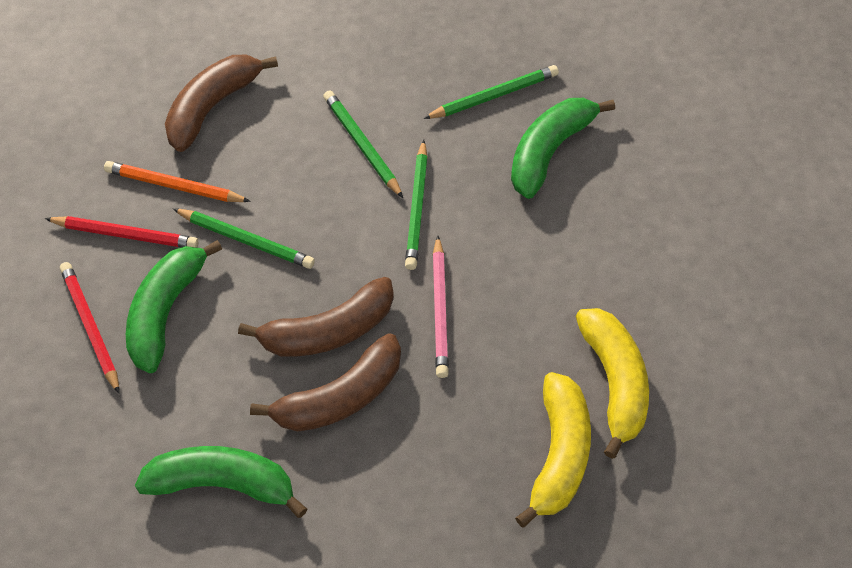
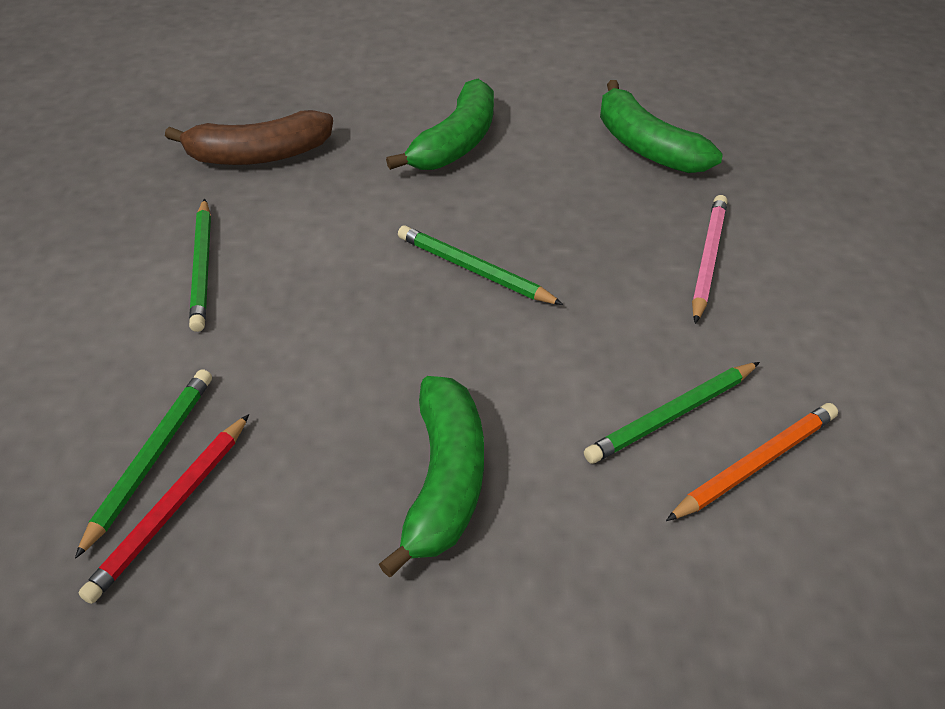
brown banana: [165,55,278,152] [238,277,394,357] [250,333,401,432] = 3 -> [165,110,333,165] = 1
red pencil: [45,216,198,248] [60,262,120,394] = 2 -> [79,414,249,604] = 1
yellow banana: [515,372,591,527] [576,308,649,459] = 2 -> none = 0

